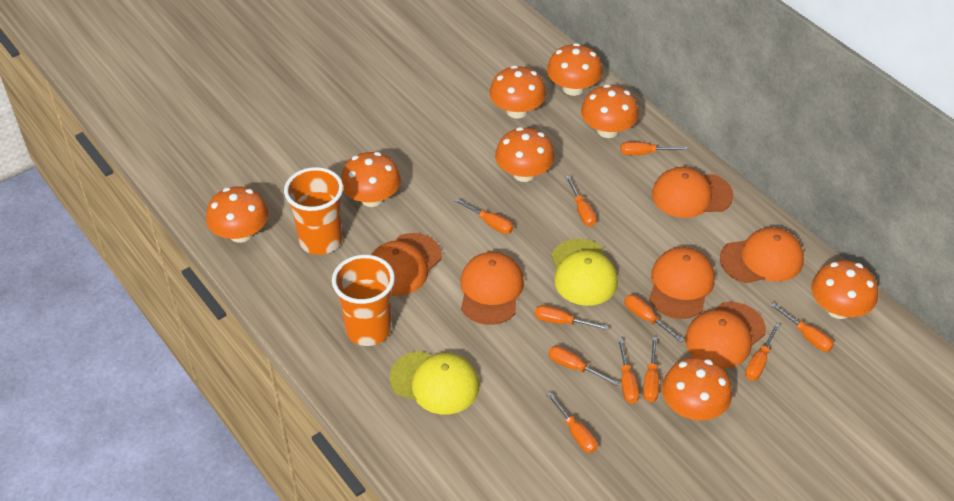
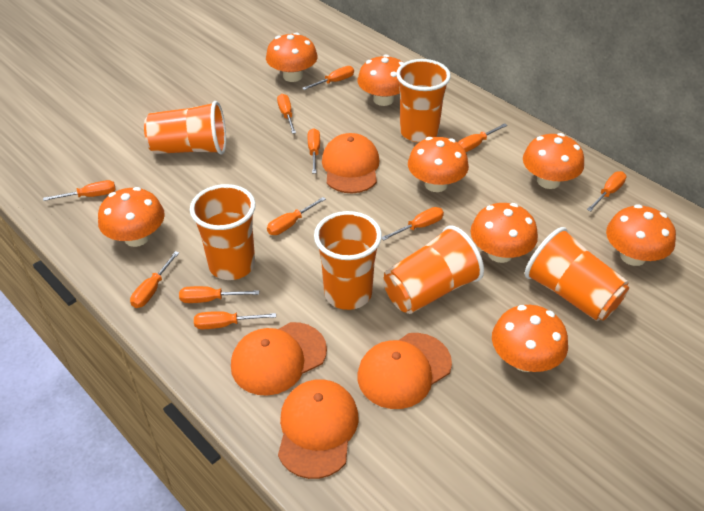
orange cap: [371,233,442,296] [461,252,524,325] [649,247,715,319] [652,167,733,218] [685,302,766,369] [720,227,804,283] = 6 -> [231,322,327,396] [278,379,358,479] [322,133,380,193] [358,333,452,409] = 4
orange cup: [284,167,343,255] [332,255,395,346] = 2 -> [144,101,226,154] [190,184,256,280] [314,211,382,310] [383,225,484,314] [396,59,451,142] [525,227,629,321] = 6
yellow cap: [390,350,479,415] [551,239,618,306] = 2 -> none = 0

